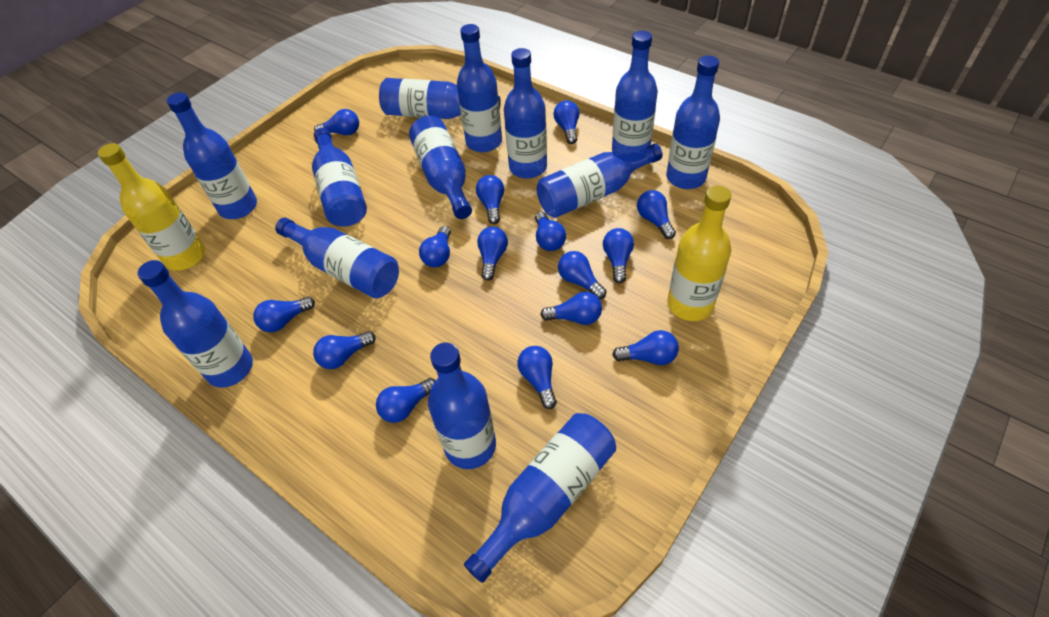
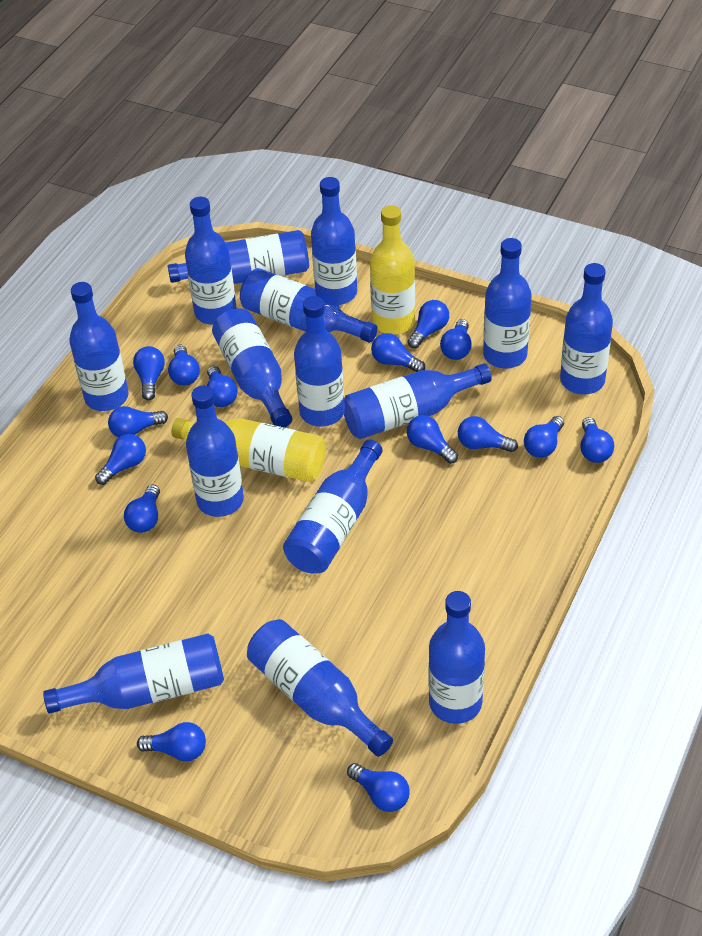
blue bottle: [137,260,253,388] [167,92,257,219] [275,218,399,298] [312,128,367,227] [379,78,501,119] [409,116,472,219] [428,343,496,469] [457,24,502,152] [464,413,616,583] [504,48,547,179] [537,144,663,218] [612,31,658,155] [666,56,720,189] = 13 -> [43,634,224,713] [69,282,129,411] [168,230,309,284] [185,197,237,325] [186,385,244,517] [212,308,292,428] [240,268,378,343] [247,619,393,757] [283,439,383,574] [294,296,344,427] [311,177,357,305] [342,363,492,439] [428,591,485,724] [483,238,532,369] [560,263,613,395] = 15

